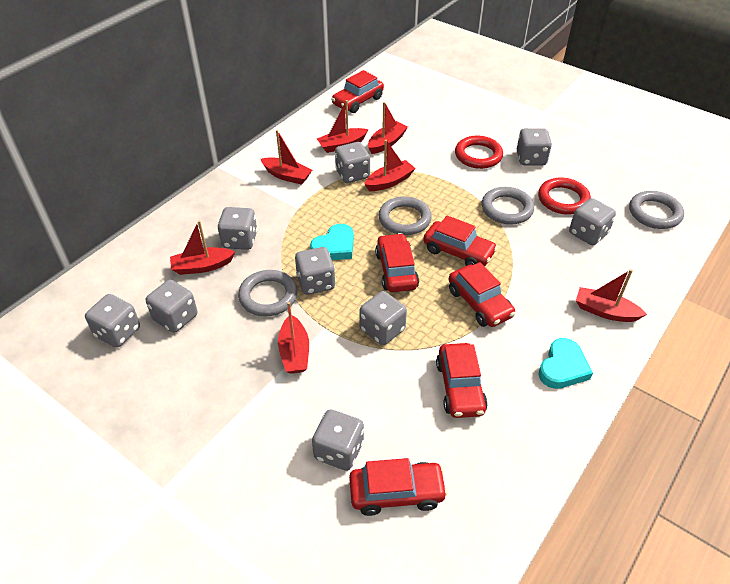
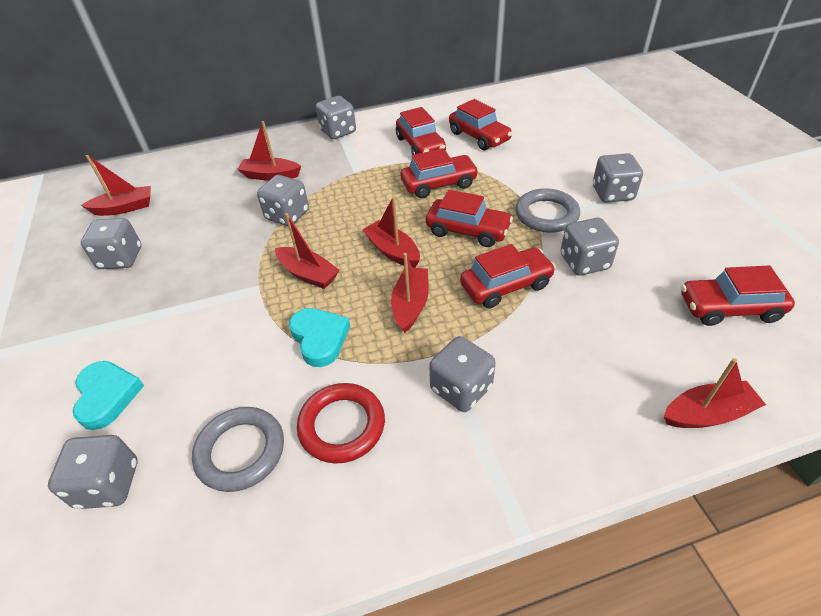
grey dice: [85,294,140,348] [146,280,198,333] [218,207,257,250] [295,247,335,295] [312,410,364,471] [335,142,370,183] [359,291,407,345] [517,128,552,165] [569,198,616,245] = 9 -> [48,435,137,509] [81,218,141,269] [257,175,309,226] [316,96,356,139] [429,336,496,412] [561,218,619,276] [593,153,643,203] = 7
grey ring: [238,270,298,316] [379,196,432,235] [482,187,534,225] [629,191,684,229] = 4 -> [192,407,284,492] [515,188,580,233] = 2
red boat: [170,220,235,275] [261,130,312,185] [278,302,309,374] [317,100,368,153] [364,140,416,191] [368,102,408,154] [576,269,647,322] = 7 -> [81,155,151,216] [237,121,301,181] [275,213,340,289] [362,197,420,268] [391,253,429,333] [664,358,766,428] = 6
red ring: [455,136,503,169] [538,177,591,215] = 2 -> [297,383,385,464] = 1

